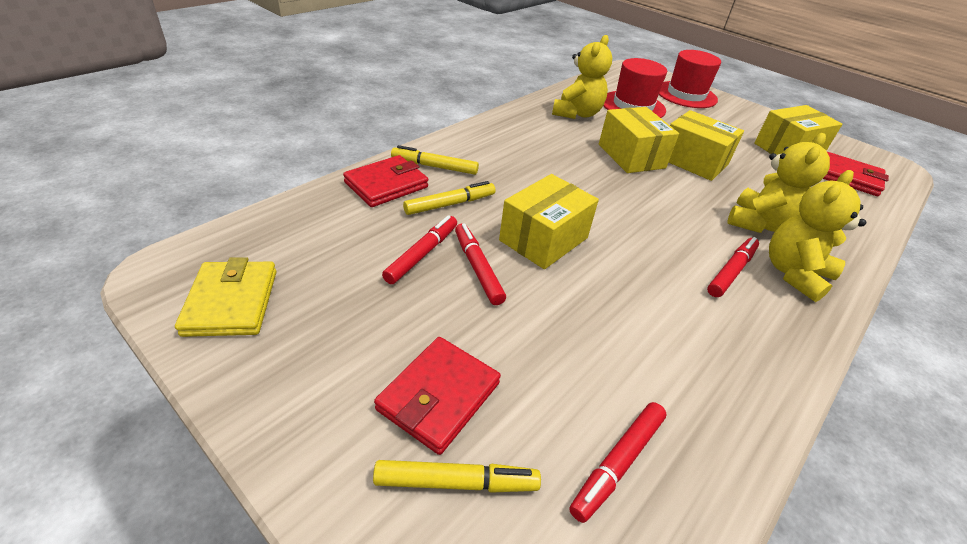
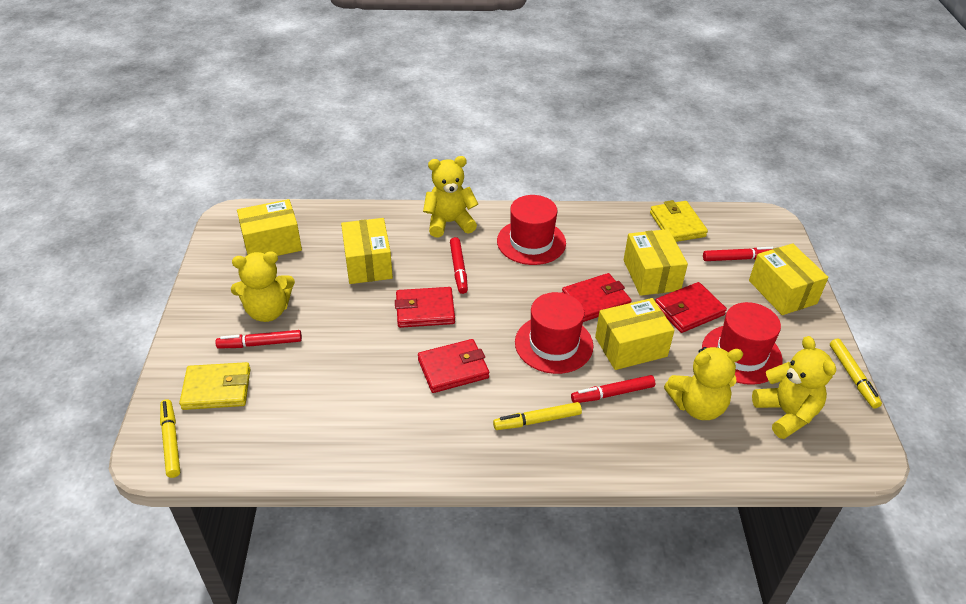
red hat: [603,58,667,118] [659,50,721,108] = 2 -> [497,195,566,265] [515,292,593,374] [702,302,783,385] = 3
red wallet: [343,155,428,207] [374,337,501,455] [823,152,889,196] = 3 -> [395,287,455,328] [418,339,489,393] [562,273,631,322] [655,282,727,333] = 4
yellow box: [499,174,599,269] [599,107,679,173] [668,110,744,181] [754,105,842,155] = 4 -> [237,199,302,256] [341,218,393,284] [595,298,675,370] [624,229,688,296] [749,243,828,315] = 5
yellow teddy bear: [552,35,612,119] [728,133,830,233] [769,170,866,302] = 3 -> [231,251,295,322] [423,156,478,237] [664,347,743,420] [752,336,836,439] = 4
yellow wallet: [175,257,277,337] = 1 -> [179,362,250,410] [650,200,708,242] = 2

